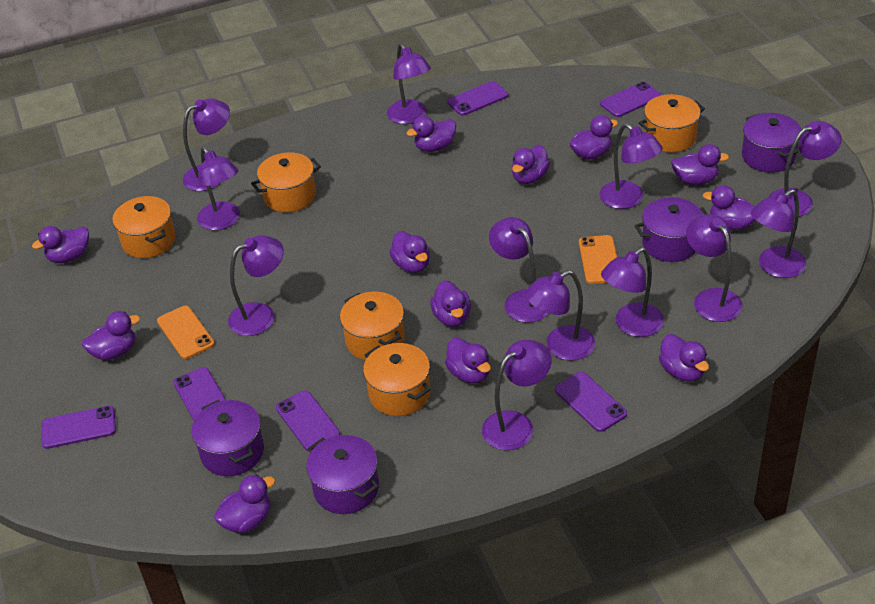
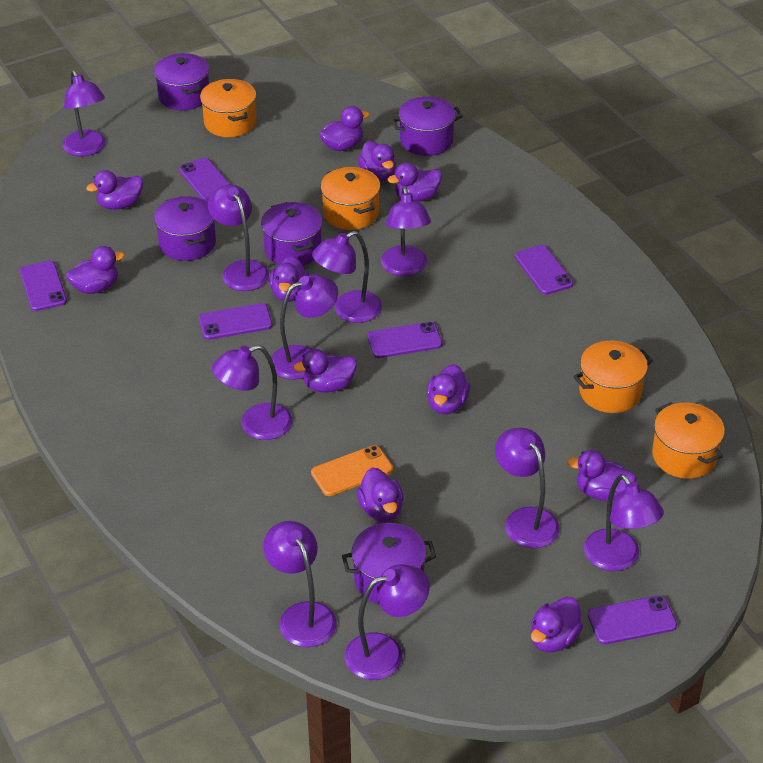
orange phone: [157,306,215,359] [579,235,617,284] = 2 -> [311,445,393,496] = 1
orange pot: [112,196,176,258] [251,152,321,213] [340,292,405,360] [363,343,431,416] [639,94,705,153] = 5 -> [200,79,257,137] [320,167,380,230] [573,341,653,413] [652,402,725,479] = 4
purple duck: [32,226,89,263] [82,311,140,360] [214,475,275,533] [389,231,430,273] [407,116,456,152] [430,280,471,327] [445,338,491,383] [512,145,550,184] [569,115,618,160] [659,334,709,382] [671,144,729,185] [703,185,755,230] = 12 -> [66,246,125,294] [86,170,143,210] [269,255,309,302] [293,349,357,393] [319,106,370,151] [357,468,403,522] [358,141,396,181] [388,162,442,202] [427,364,470,414] [531,597,583,652] [567,450,636,501] = 11
purple lamp: [183,98,230,191] [197,147,240,230] [228,235,284,336] [387,43,431,124] [482,340,552,450] [489,217,549,323] [525,270,595,361] [599,123,663,209] [601,247,664,337] [686,214,743,322] [750,189,807,278] [768,121,842,217] = 12 -> [63,70,105,156] [208,184,269,291] [212,345,292,440] [263,521,337,647] [271,274,338,380] [312,231,382,323] [345,564,430,680] [381,187,431,276] [495,428,560,548] [584,474,664,571] = 10
purple pot: [191,400,264,476] [306,435,379,514] [634,197,708,262] [742,113,801,172] = 4 -> [154,53,209,110] [154,196,216,261] [261,202,322,265] [342,523,436,604] [391,96,463,156] = 5

